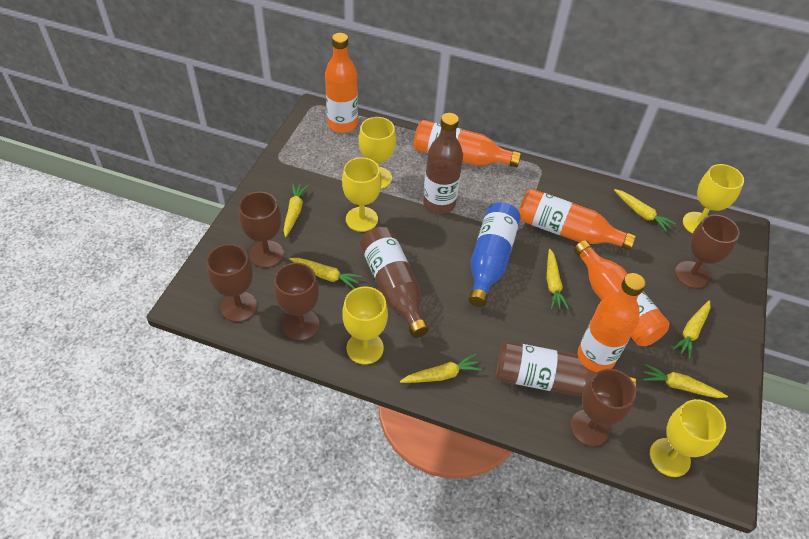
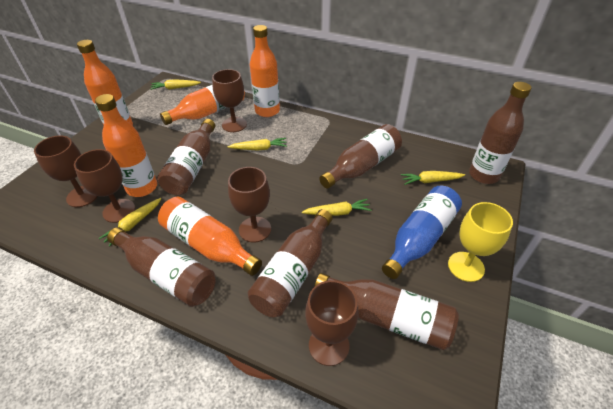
brown bottle: [360,227,429,338] [423,113,463,214] [496,341,636,396] = 3 -> [107,227,216,307] [157,119,215,195] [248,209,333,317] [314,273,459,350] [319,124,402,189] [469,82,531,184] = 6
yellow carrot: [283,183,309,237] [289,258,362,289] [400,354,482,383] [547,249,569,310] [614,189,676,232] [643,364,728,398] [672,300,710,359] = 7 -> [99,198,161,246] [150,79,201,90] [228,138,287,150] [302,199,371,216] [401,171,465,185] = 5
yellow goblet: [342,157,381,232] [342,286,388,365] [359,117,396,189] [650,399,726,477] [683,164,744,234] = 5 -> [448,202,513,282] = 1

